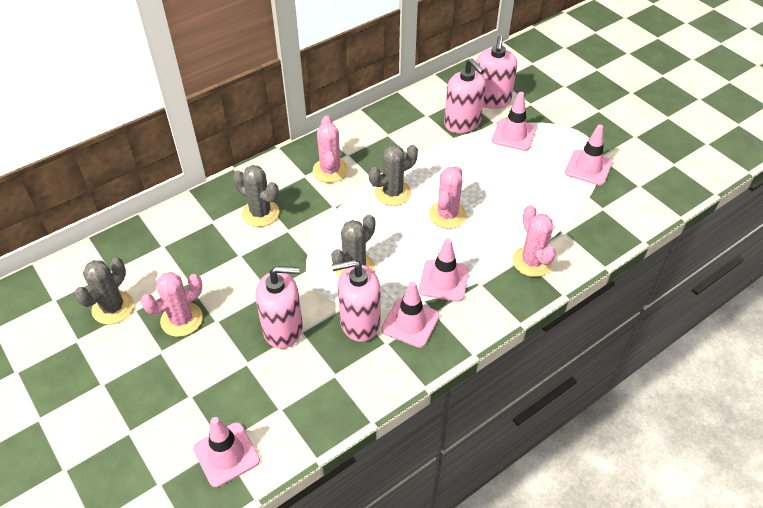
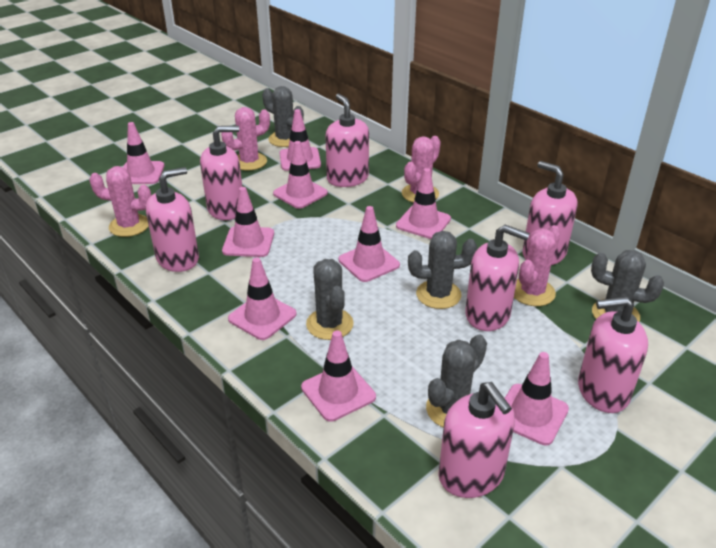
grey cactus: [74,257,134,324] [233,165,279,227] [331,214,375,277] [369,145,418,206] = 4 -> [262,86,304,147] [306,259,353,340] [408,231,477,309] [426,334,487,428] [591,250,664,322] = 5
pink soap dispenser: [255,266,303,349] [332,260,380,342] [444,58,486,133] [475,36,517,109] = 4 -> [146,167,199,272] [200,126,242,220] [325,94,369,187] [438,382,515,498] [465,225,530,331] [522,161,578,265] [578,296,648,413] = 7
pink traffic cone: [193,417,260,487] [381,281,439,348] [419,239,469,302] [492,92,536,151] [565,124,612,186] = 5 -> [123,122,165,184] [222,187,274,257] [228,257,297,340] [273,141,328,209] [280,109,321,171] [301,331,376,422] [339,206,400,282] [396,168,451,239] [505,352,569,445] = 9

